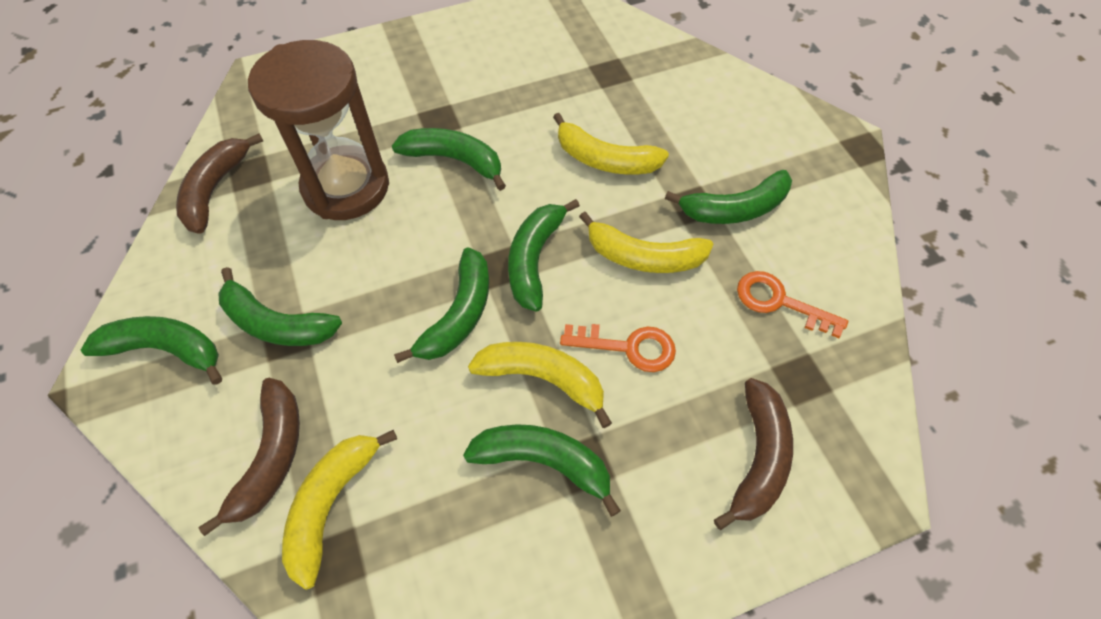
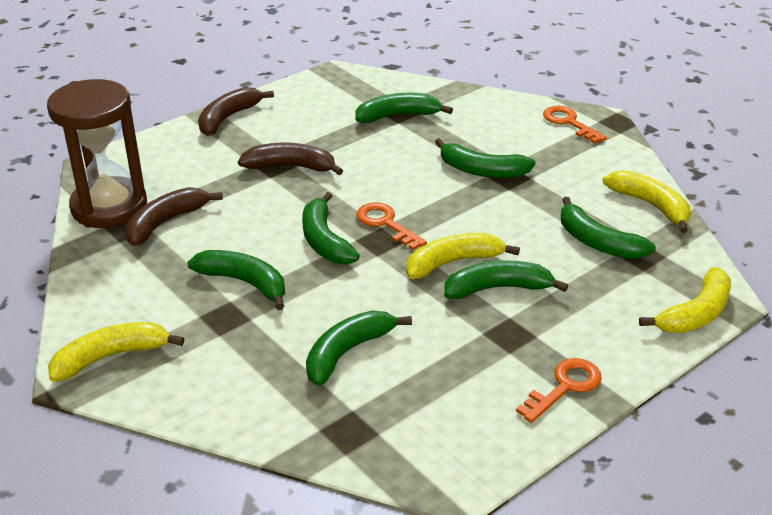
orange key: [560,324,676,372] [737,271,848,338] = 2 -> [356,202,427,250] [516,358,602,423] [543,106,607,144] = 3

